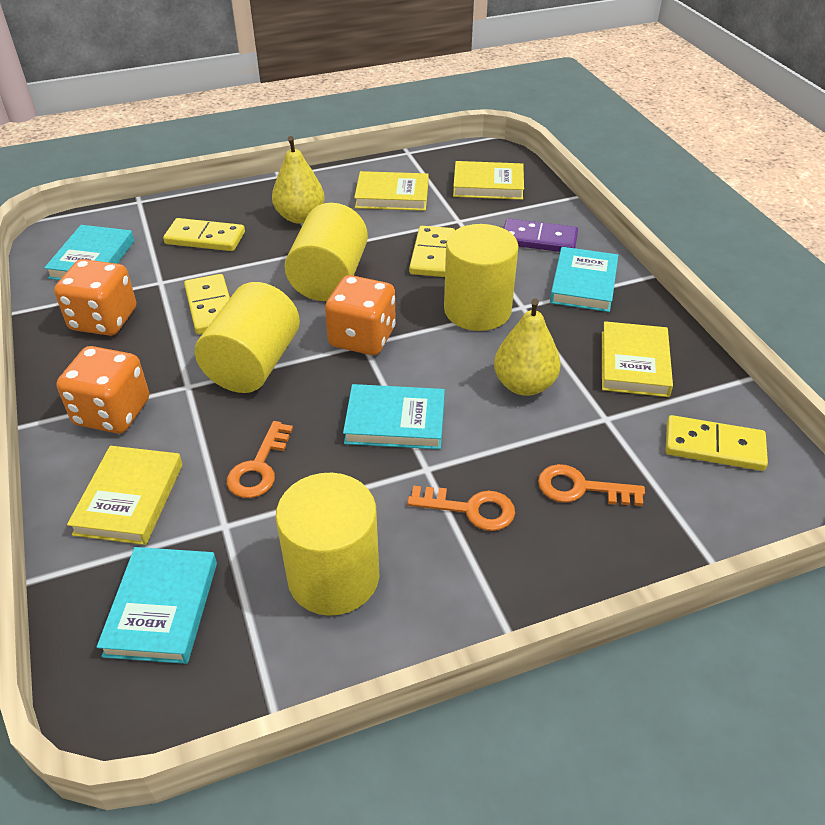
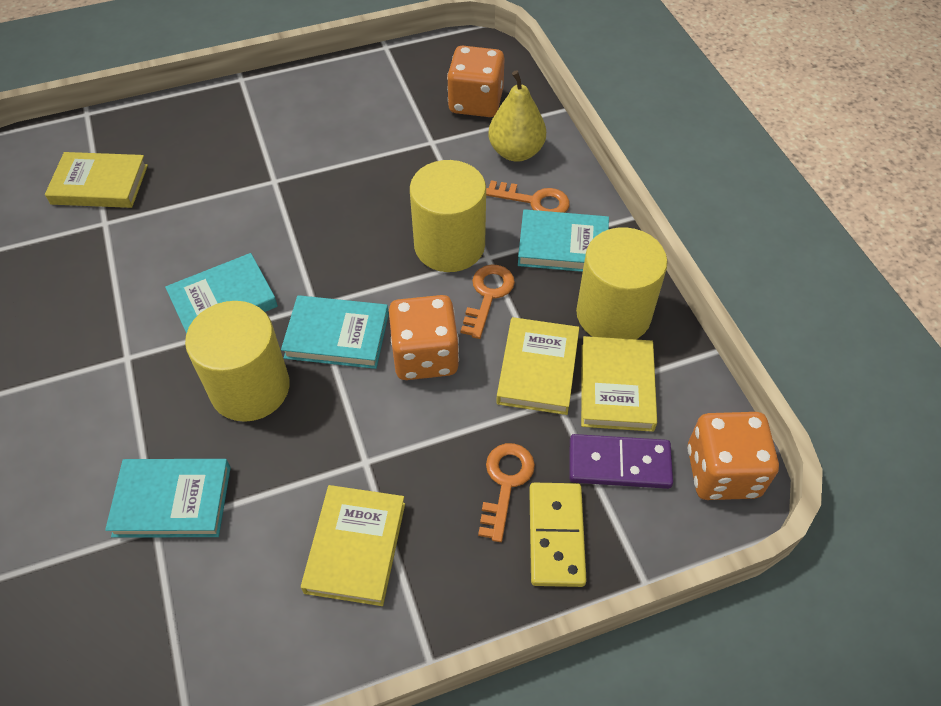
yellow cylinder: [195,282,300,393] [276,473,379,616] [285,203,368,301] [444,224,518,331] = 4 -> [185,301,290,422] [410,160,486,272] [576,227,668,339] = 3
yellow domino: [163,218,245,251] [184,274,230,334] [409,226,455,277] [666,415,768,471] = 4 -> [529,483,587,587] = 1
yellow pear: [272,136,325,224] [494,298,561,396] = 2 -> [489,70,546,162] = 1

